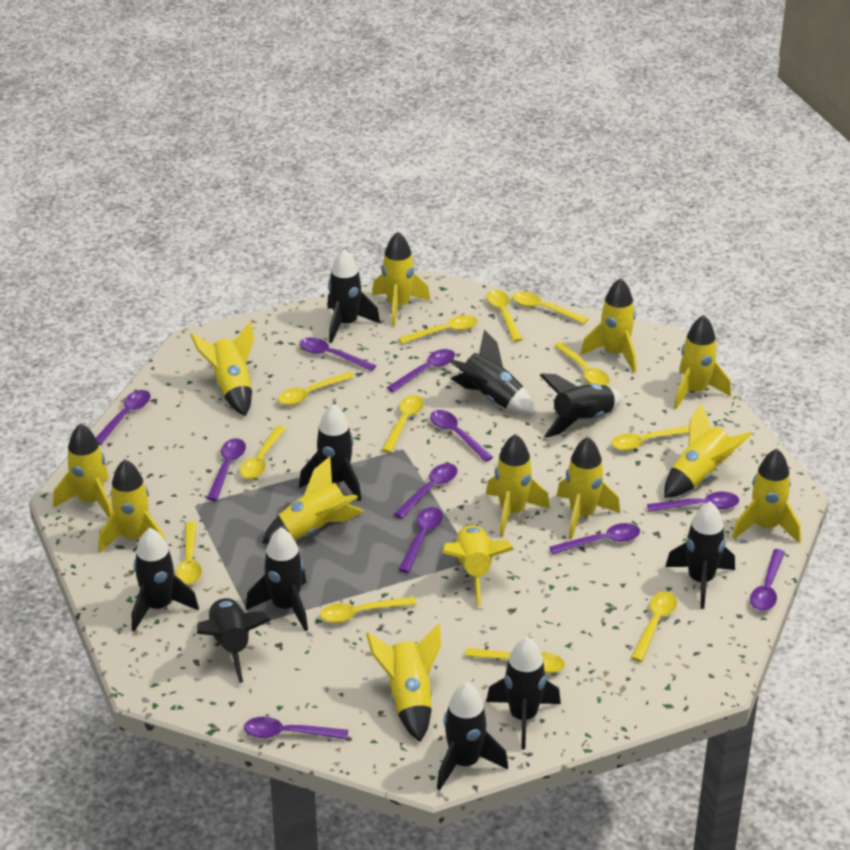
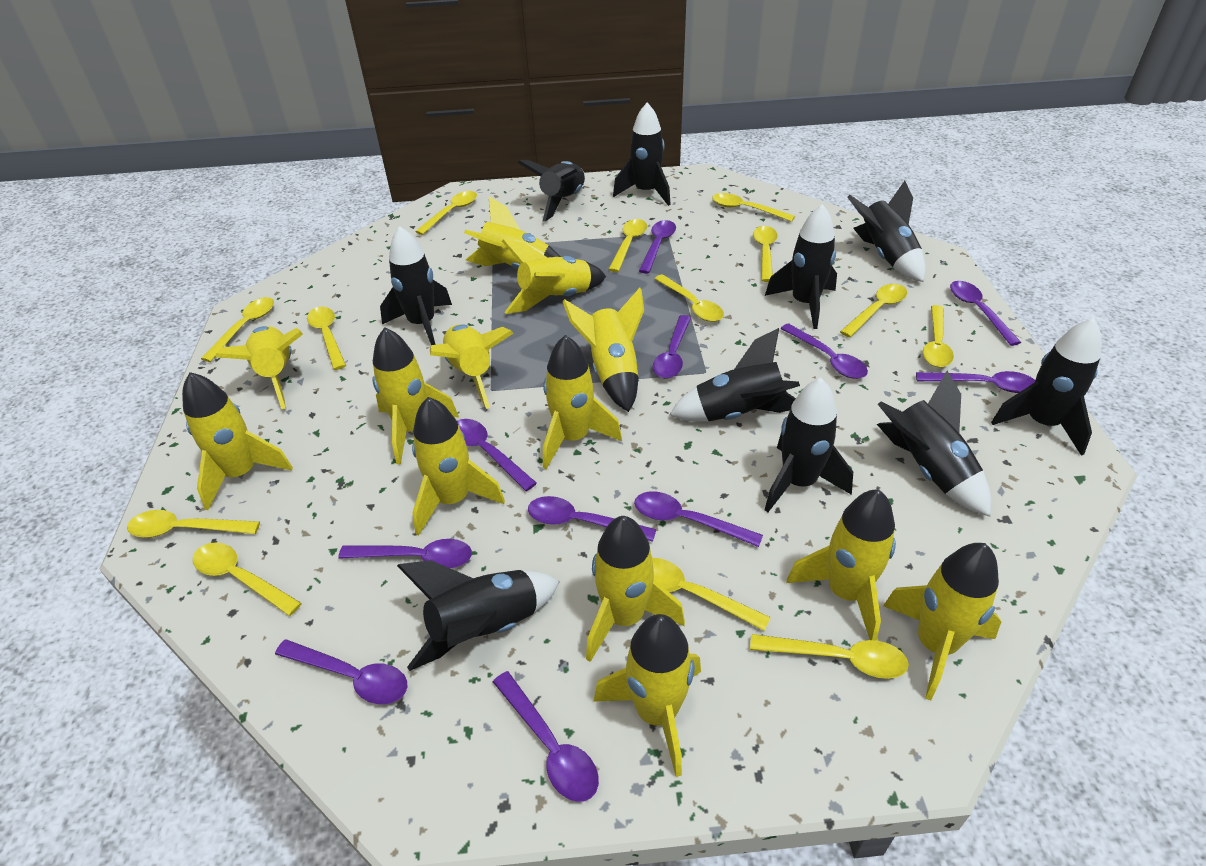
yellow spoon: [176,522,202,585] [240,426,286,479] [278,372,354,405] [320,596,416,623] [382,395,424,453] [398,315,478,344] [465,648,565,673] [487,290,523,342] [512,291,588,324] [554,342,610,386] [611,426,690,451] [631,591,677,662] = 12 -> [127,510,260,538] [193,543,302,616] [201,297,274,362] [307,307,346,370] [415,191,477,235] [608,219,647,272] [652,558,771,631] [654,274,724,322] [712,193,795,222] [750,634,909,679] [753,226,778,282] [840,284,907,337] [923,305,954,367] = 13

